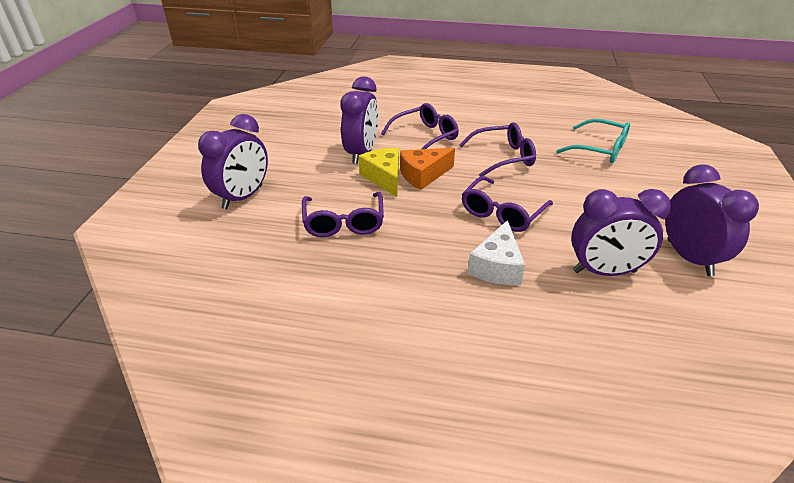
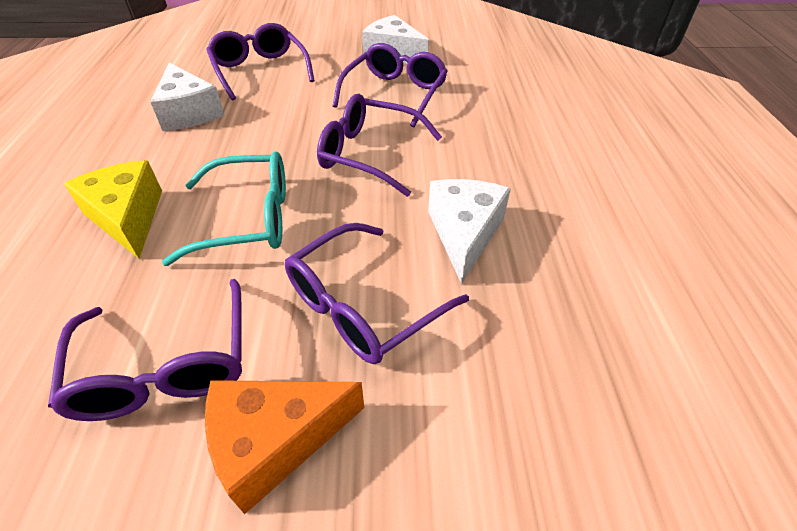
purple clock: [198,114,268,210] [340,77,378,164] [571,189,671,276] [665,164,759,276] = 4 -> none = 0
purple glasses: [302,192,384,237] [381,103,459,149] [459,122,536,176] [462,176,553,232] = 4 -> [48,279,242,421] [206,23,315,101] [285,223,469,364] [317,94,442,197] [333,43,448,127] = 5
white cheese: [467,220,525,285] = 1 -> [150,63,224,131] [362,15,429,64] [428,179,511,285] = 3

